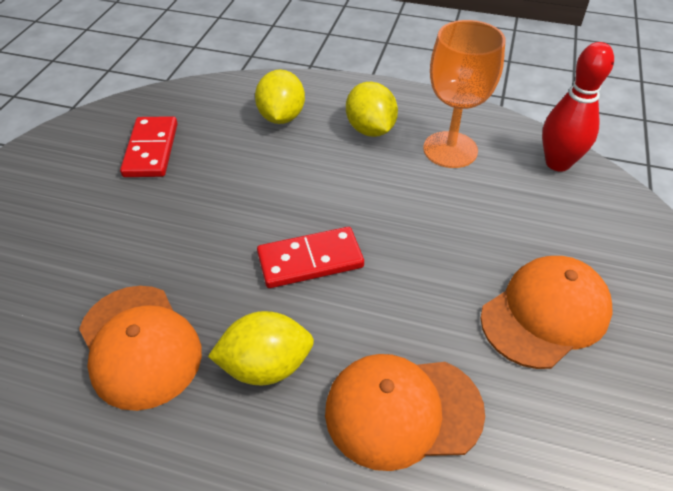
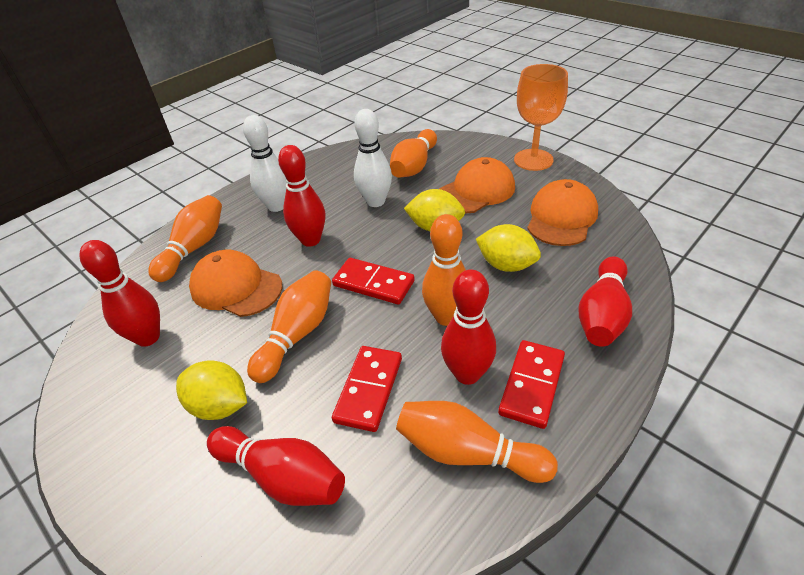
orange bowling pin: none = 0 -> [148,195,222,282] [247,270,331,383] [390,129,437,178] [396,401,558,483] [422,214,466,326] = 5
red bowling pin: [542,42,614,172] = 1 -> [79,240,160,347] [207,426,345,506] [278,145,325,247] [441,269,496,385] [578,256,632,347] = 5
red domino: [120,116,178,177] [257,227,364,288] = 2 -> [332,258,415,305] [332,346,402,432] [498,340,565,429] = 3
white bowling pin: none = 0 -> [243,115,287,212] [354,109,392,207] = 2

